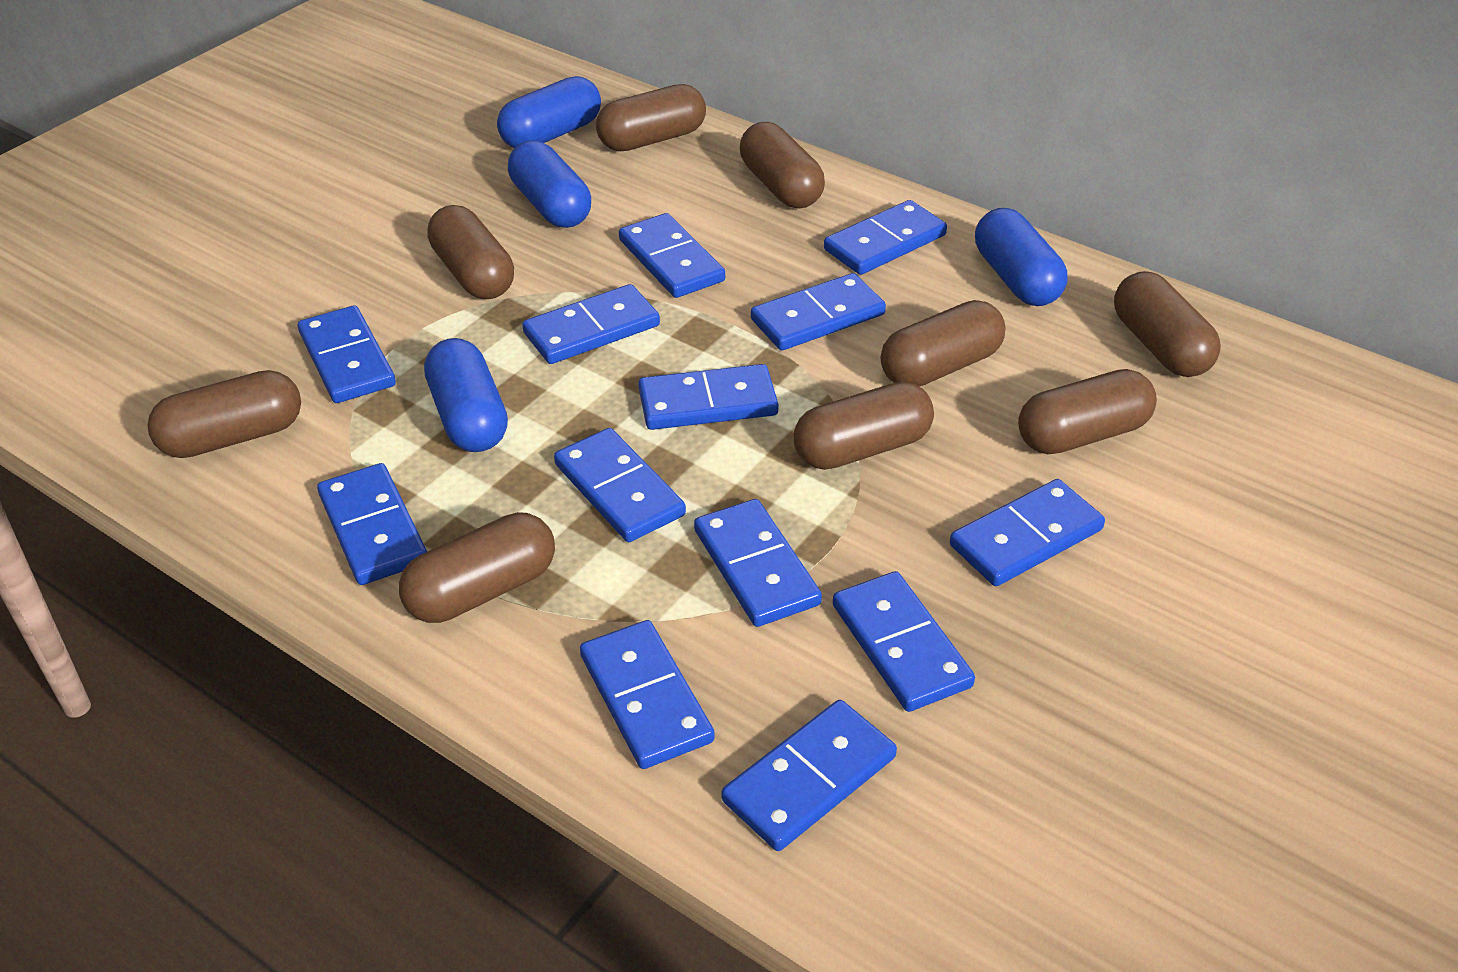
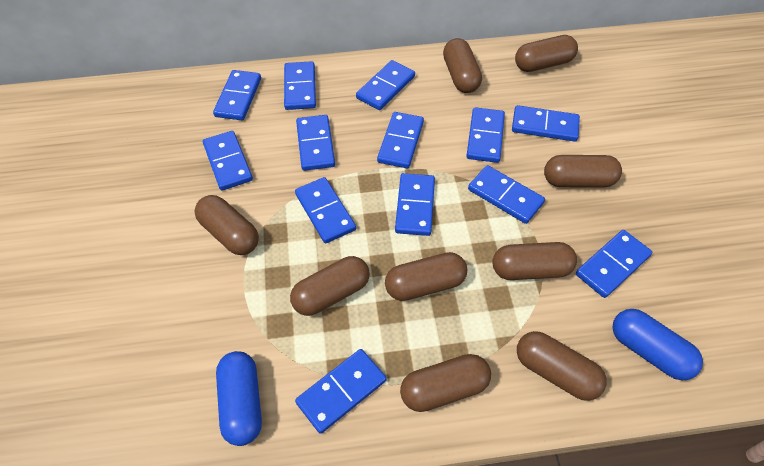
blue capsule: [424,338,508,452] [497,76,601,148] [508,140,591,228] [975,208,1067,306] = 4 -> [216,351,262,446] [612,309,703,380] = 2

